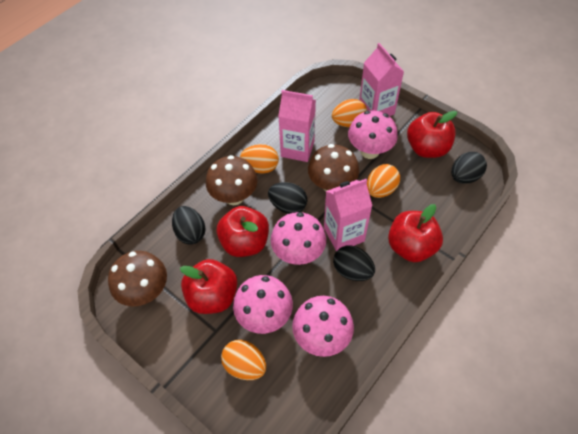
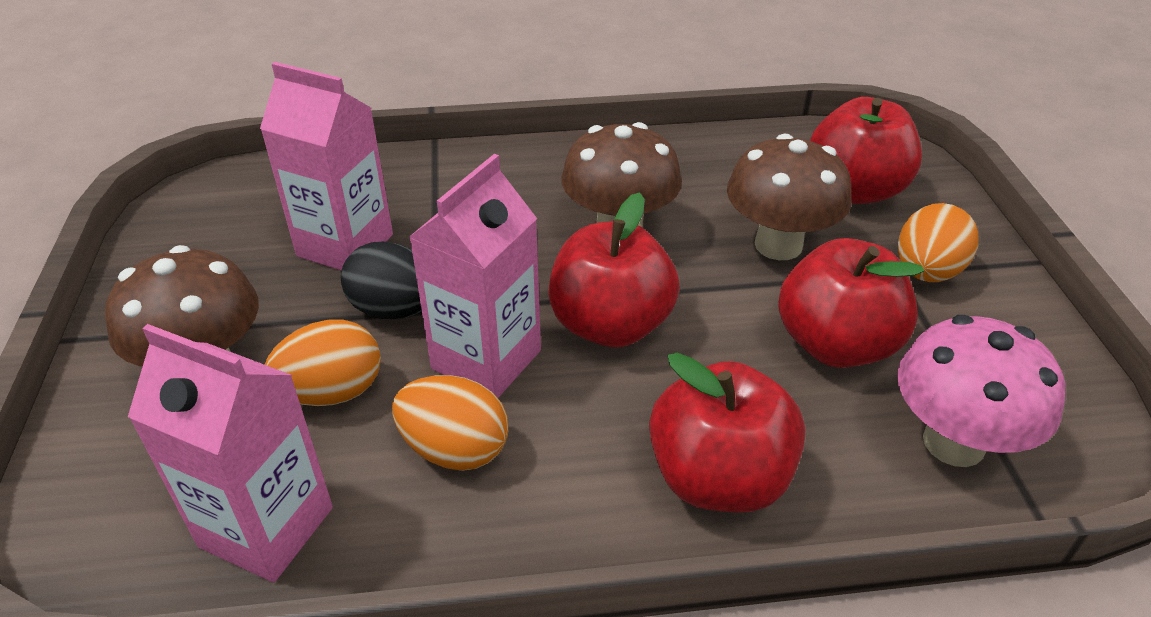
black egg: [172,206,206,245] [268,182,307,214] [333,245,375,281] [451,152,487,184] = 4 -> [341,241,422,319] = 1
orange egg: [221,340,266,380] [240,144,279,174] [332,99,367,127] [367,164,400,198] = 4 -> [265,320,381,406] [392,375,508,471] [898,203,979,282] = 3
pink mushroom: [233,275,293,334] [271,212,326,265] [292,296,354,357] [348,111,398,159] = 4 -> [897,315,1065,467] = 1

